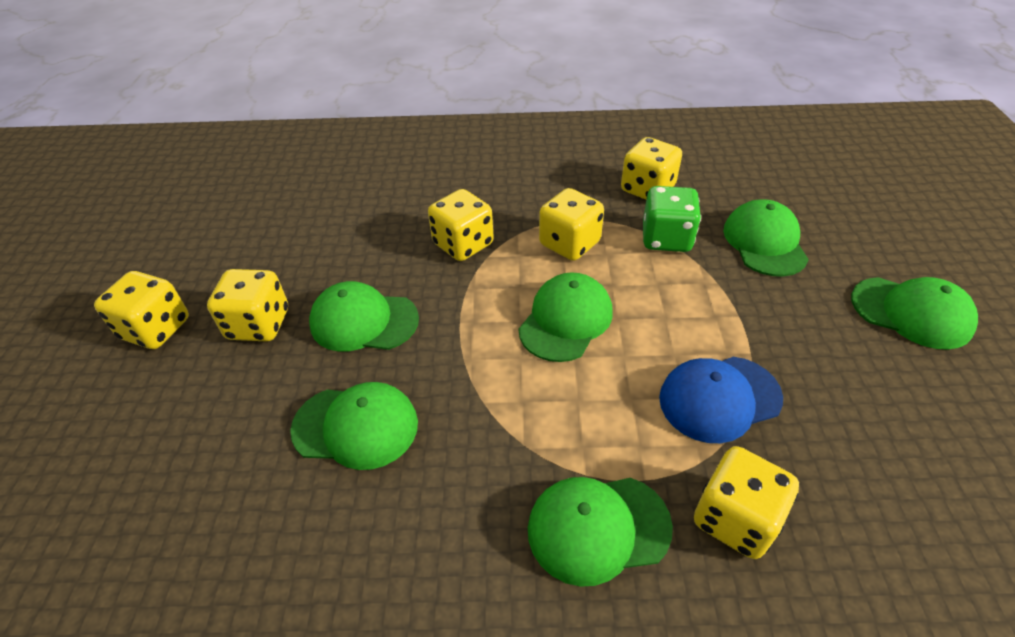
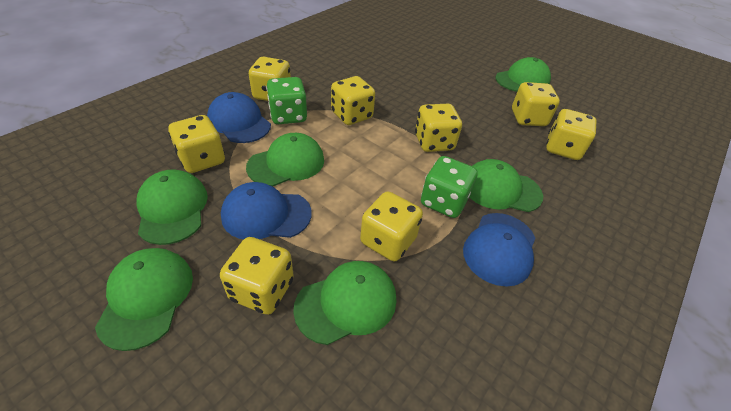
blue cap: [659,357,783,443] = 1 -> [207,92,271,143] [221,182,312,239] [463,213,535,287] = 3
green dice: [643,186,701,252] = 1 -> [266,77,307,124] [421,156,478,218] = 2
yellow dice: [94,271,189,349] [207,269,288,342] [428,189,494,261] [539,188,604,261] [621,137,682,199] [694,446,799,559] = 6 -> [168,115,225,173] [220,237,294,315] [249,57,291,101] [331,76,375,125] [360,191,423,261] [415,104,462,152] [512,82,560,126] [546,109,597,160] = 8

